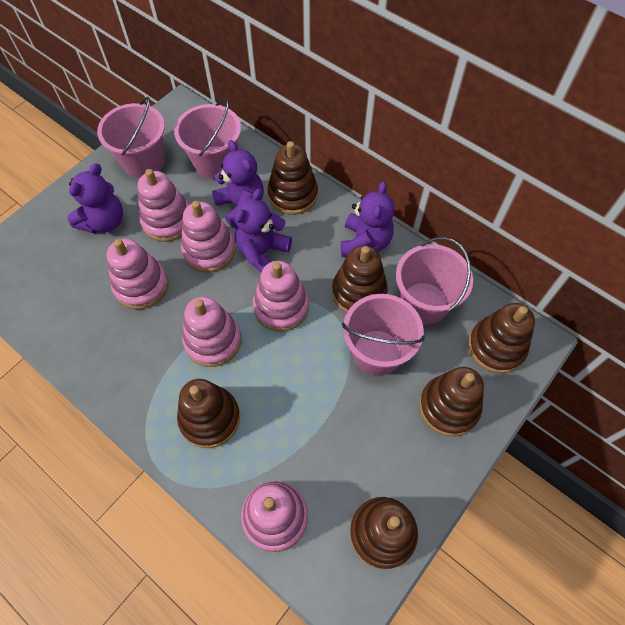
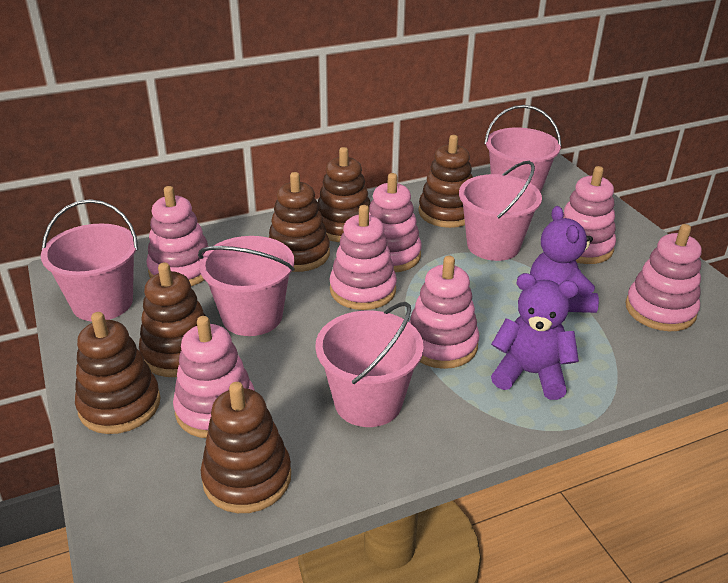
pink bucket: [97,97,165,178] [174,98,241,179] [342,294,425,376] [396,237,473,324] = 4 -> [41,199,138,321] [198,236,295,336] [315,302,424,427] [459,161,542,261] [485,105,561,193] = 5
pink stacking toy: [107,238,168,309] [138,169,189,242] [181,201,236,272] [182,296,242,367] [241,481,308,552] [253,261,309,331] = 6 -> [146,186,209,286] [173,316,255,438] [329,205,397,310] [369,173,422,273] [409,256,479,369] [563,166,616,264] [626,224,702,331] = 7
purple teddy bear: [67,163,123,234] [212,140,264,228] [234,189,292,273] [341,182,394,257] = 4 -> [491,273,579,400] [530,206,599,313] = 2

